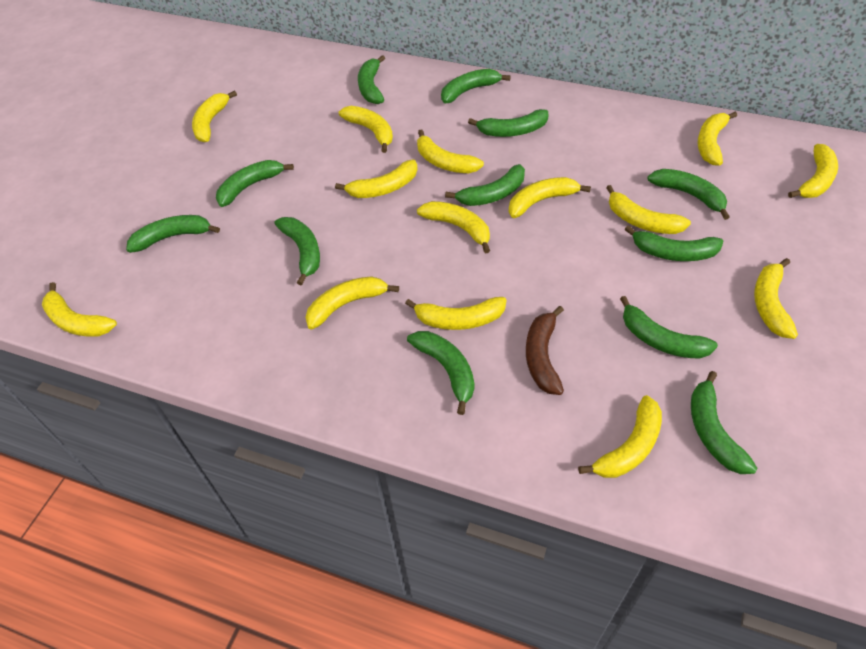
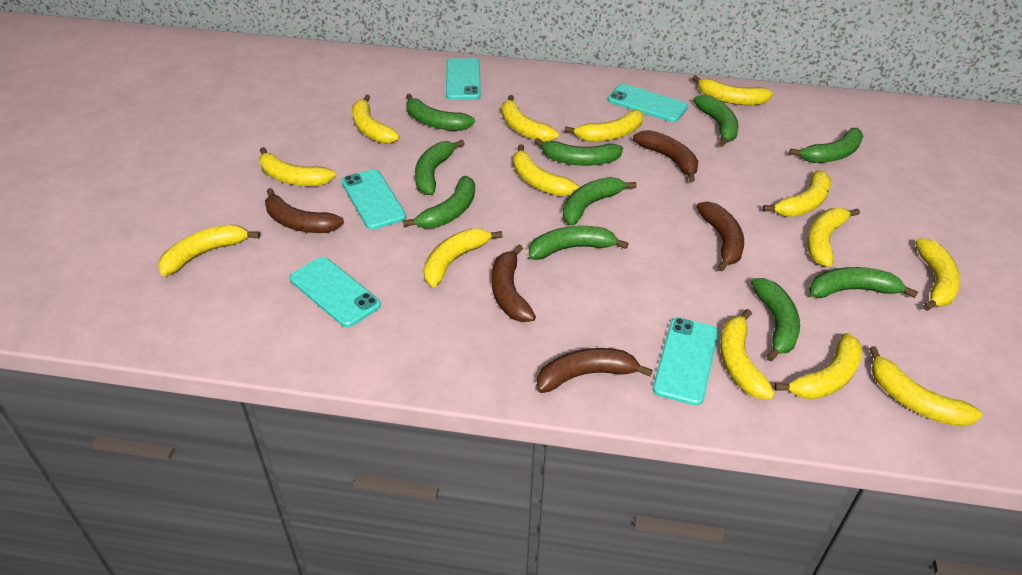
brown banana: [526,306,564,395] = 1 -> [265,188,344,233] [492,245,536,322] [537,348,653,393] [633,130,698,182] [696,201,744,271] = 5
green banana: [126,215,220,253] [216,160,294,207] [275,217,320,286] [358,55,385,104] [407,331,474,415] [441,69,511,103] [445,164,525,206] [468,109,549,137] [620,296,718,359] [625,225,723,261] [647,169,729,220] [691,371,757,474] = 12 -> [403,176,475,228] [406,94,475,131] [415,140,465,195] [529,226,629,260] [534,138,623,166] [563,177,636,226] [693,94,739,147] [751,278,800,361] [789,128,863,163] [809,267,918,298] = 10
turquoise phone: none = 0 -> [290,257,381,327] [341,169,406,230] [446,58,481,100] [608,84,688,122] [653,317,718,406] = 5

